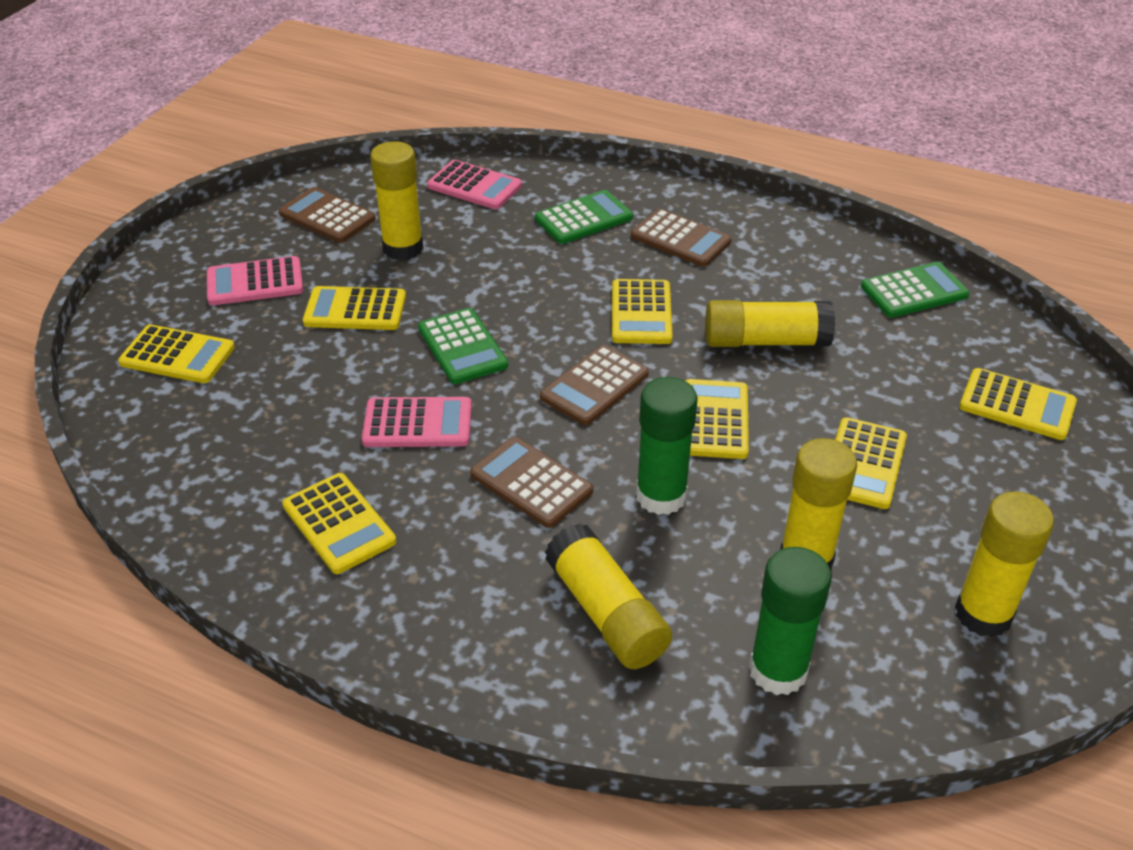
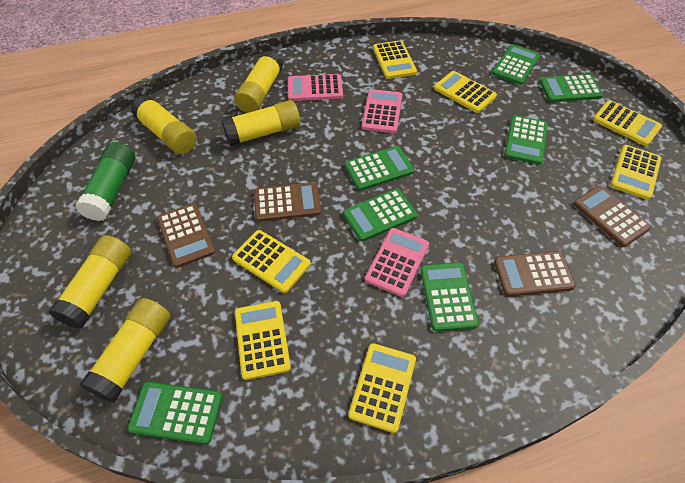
green calculator: [418,308,508,384] [535,190,633,244] [861,262,970,318] = 3 -> [127,381,223,444] [343,188,417,241] [345,146,414,191] [420,263,479,332] [492,44,540,85] [504,115,548,165] [539,74,603,102] = 7
green glue stick: [636,377,698,515] [749,547,831,695] = 2 -> [75,142,136,221] = 1

